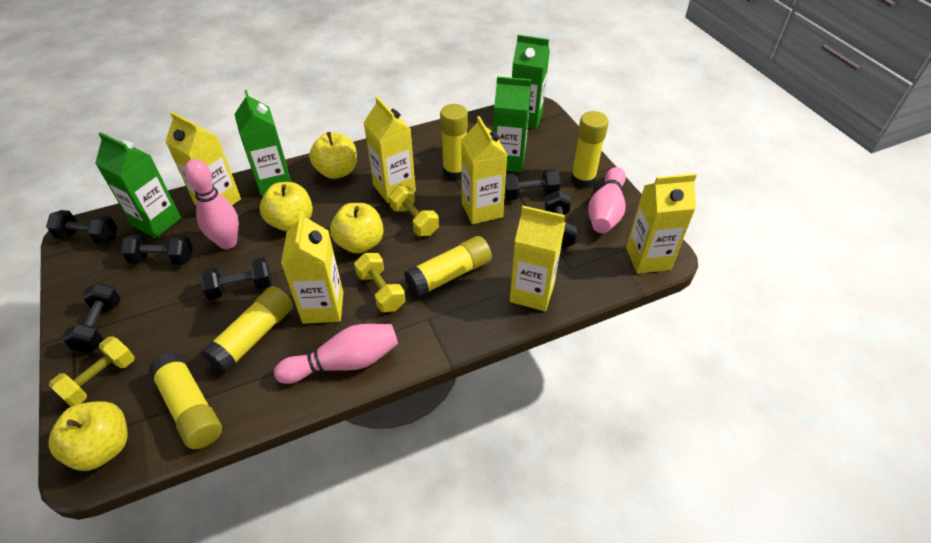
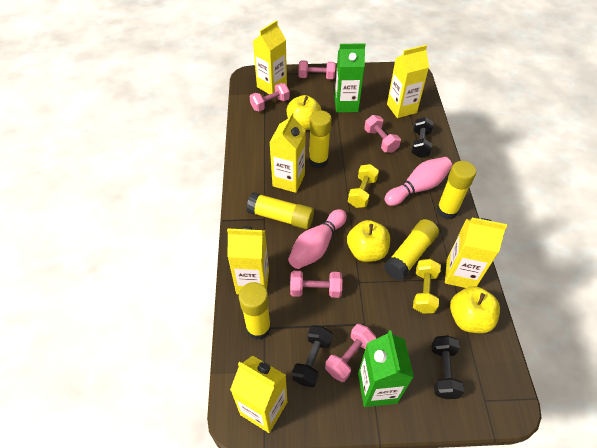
black dumbbell: [46,210,118,244] [62,283,121,353] [121,234,193,265] [200,257,272,300] [505,169,561,200] [545,191,577,249] = 6 -> [292,325,333,388] [411,117,433,158] [432,335,464,399] = 3
green carton: [95,132,181,238] [234,90,291,196] [493,76,532,172] [512,35,550,129] = 4 -> [335,43,365,112] [358,330,414,407] = 2
pink bowling pin: [184,159,239,249] [274,324,398,384] [588,167,626,233] = 3 -> [288,209,347,269] [385,157,452,206] = 2
pink dumbbell: none = 0 -> [250,83,290,112] [290,271,342,298] [299,60,335,79] [325,324,376,382] [364,115,401,153] = 5
yellow apple: [48,401,127,471] [260,182,313,231] [309,132,357,179] [330,203,384,254] = 4 -> [286,95,321,130] [347,220,390,262] [450,286,500,333] = 3
yellow dumbbell: [49,336,135,407] [354,253,406,312] [389,186,439,236] = 3 -> [348,164,379,208] [413,259,441,314] = 2

